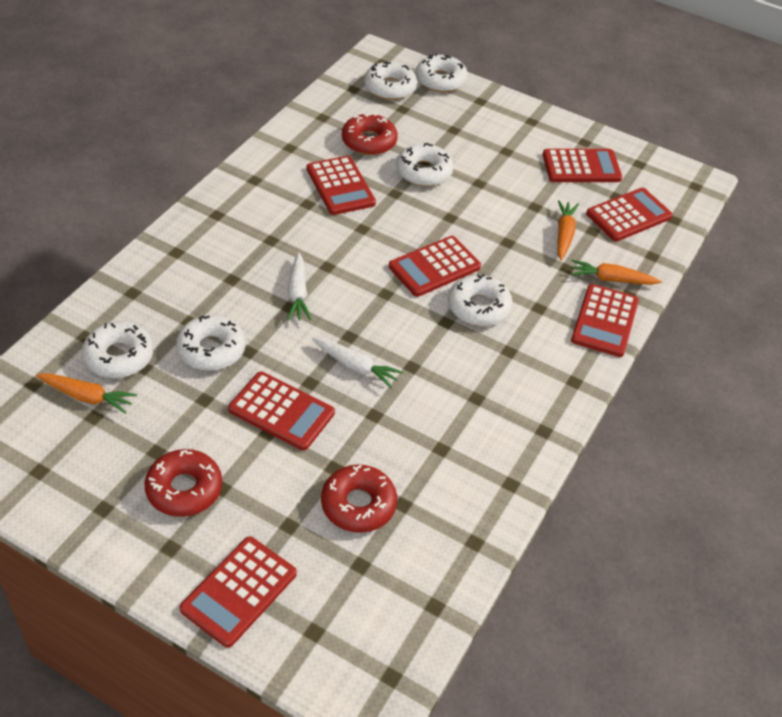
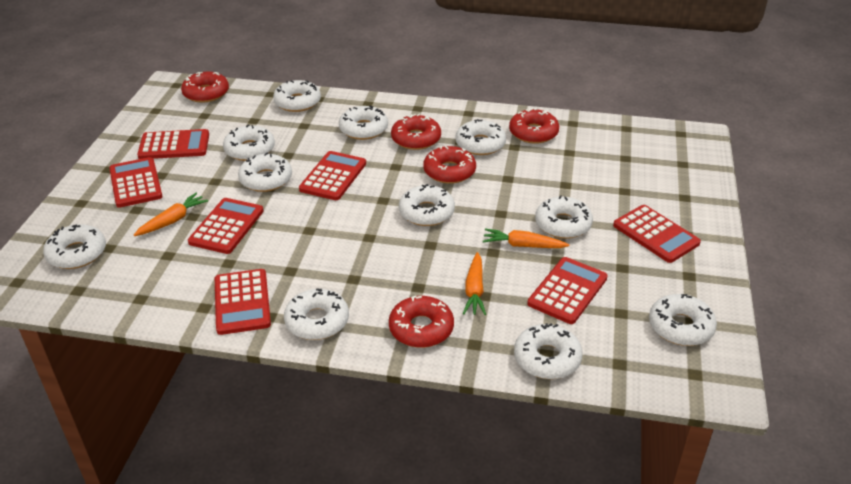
red donut: [144,449,222,517] [321,465,397,533] [342,113,398,155] = 3 -> [181,72,229,103] [389,296,454,348] [391,114,441,150] [424,146,476,184] [509,108,559,144] = 5
white carrot: [287,252,311,321] [312,338,403,388] = 2 -> none = 0
white donut: [82,321,153,378] [176,315,246,371] [364,61,417,100] [396,143,454,187] [416,53,468,92] [448,274,513,326] = 6 -> [43,224,106,269] [223,124,275,161] [238,153,292,192] [273,80,321,112] [284,288,349,340] [339,106,388,140] [399,184,455,226] [455,119,506,155] [514,323,582,379] [535,195,593,239] [649,294,717,346] = 11

